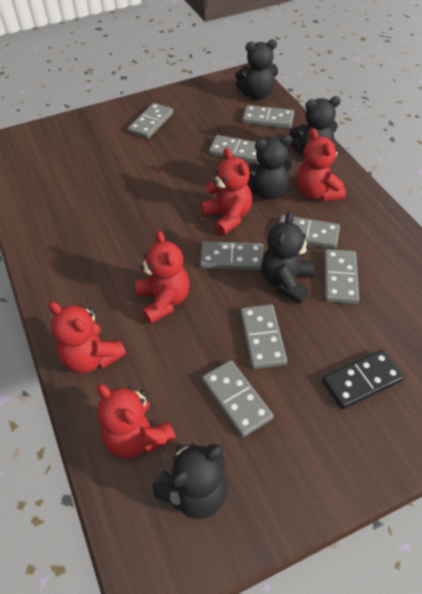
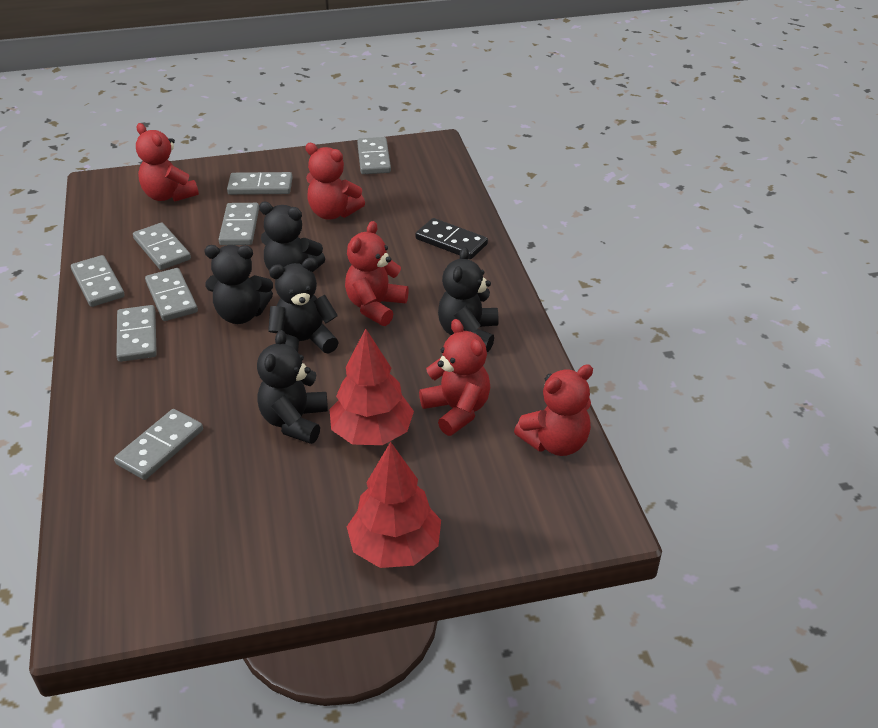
red tree: none = 0 -> [329,328,414,445] [347,442,441,568] = 2

